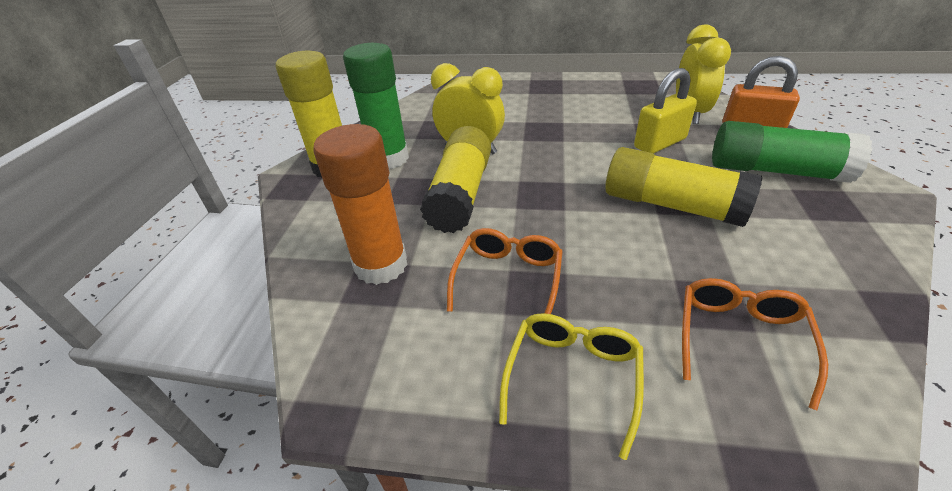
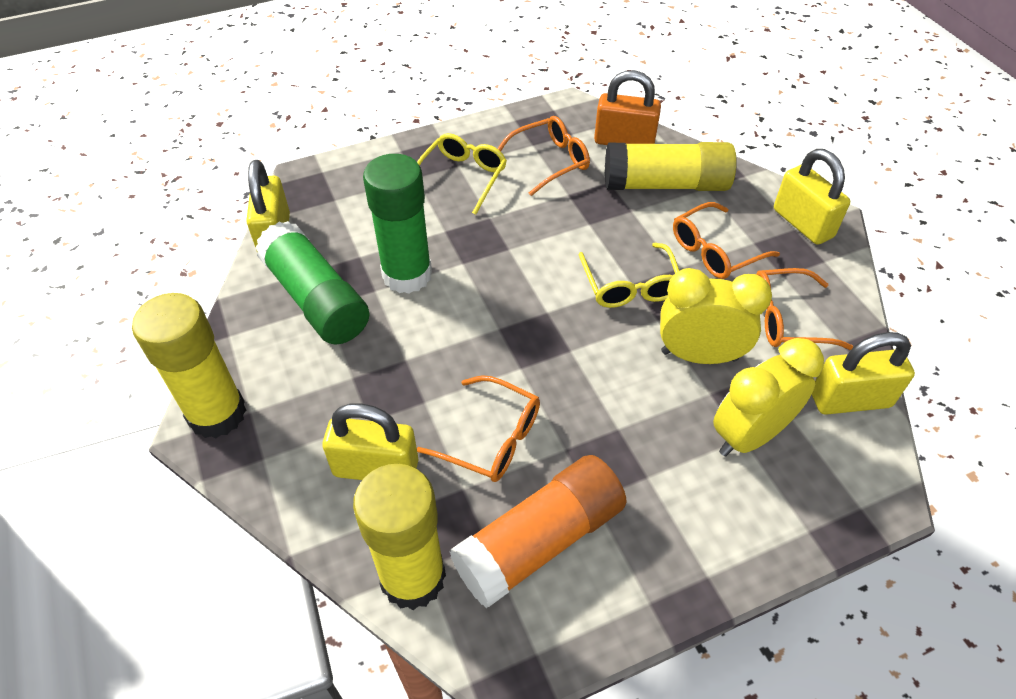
orange glasses: [447,228,563,314] [682,278,828,411] = 2 -> [417,375,540,482] [497,116,590,196] [673,202,780,279] [756,268,853,350] = 4
yellow glasses: [499,313,644,460] = 1 -> [417,133,507,215] [578,243,679,308] = 2
yellow padlock: [634,68,697,154] = 1 -> [246,160,290,252] [322,403,418,480] [774,149,850,245] [812,332,915,415] = 4

